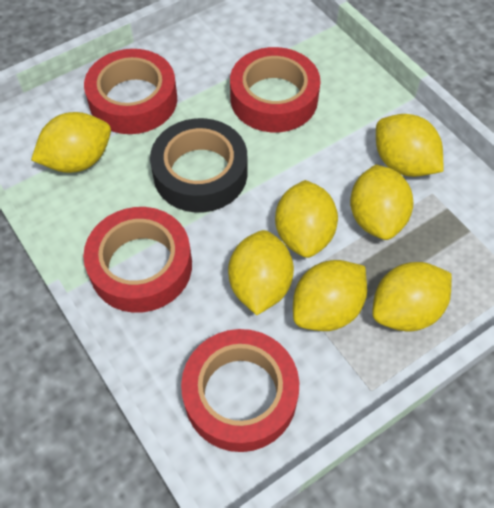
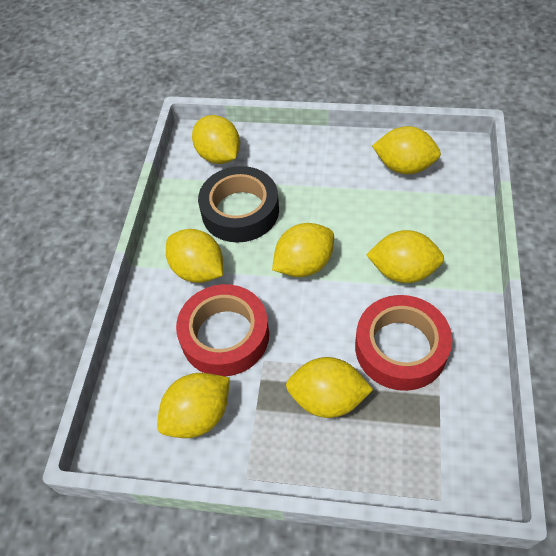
red tape: [83,207,192,313] [84,49,177,134] [181,329,299,452] [230,47,320,132] = 4 -> [176,284,269,377] [355,295,452,391] = 2

